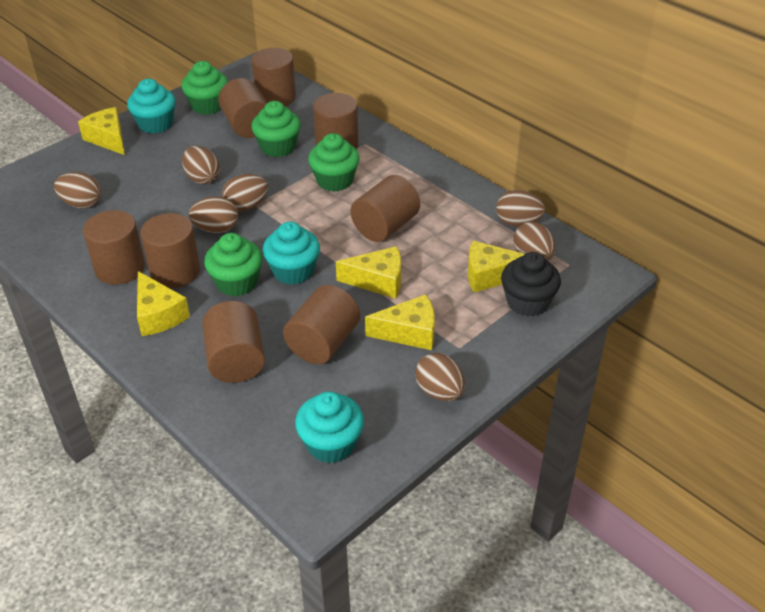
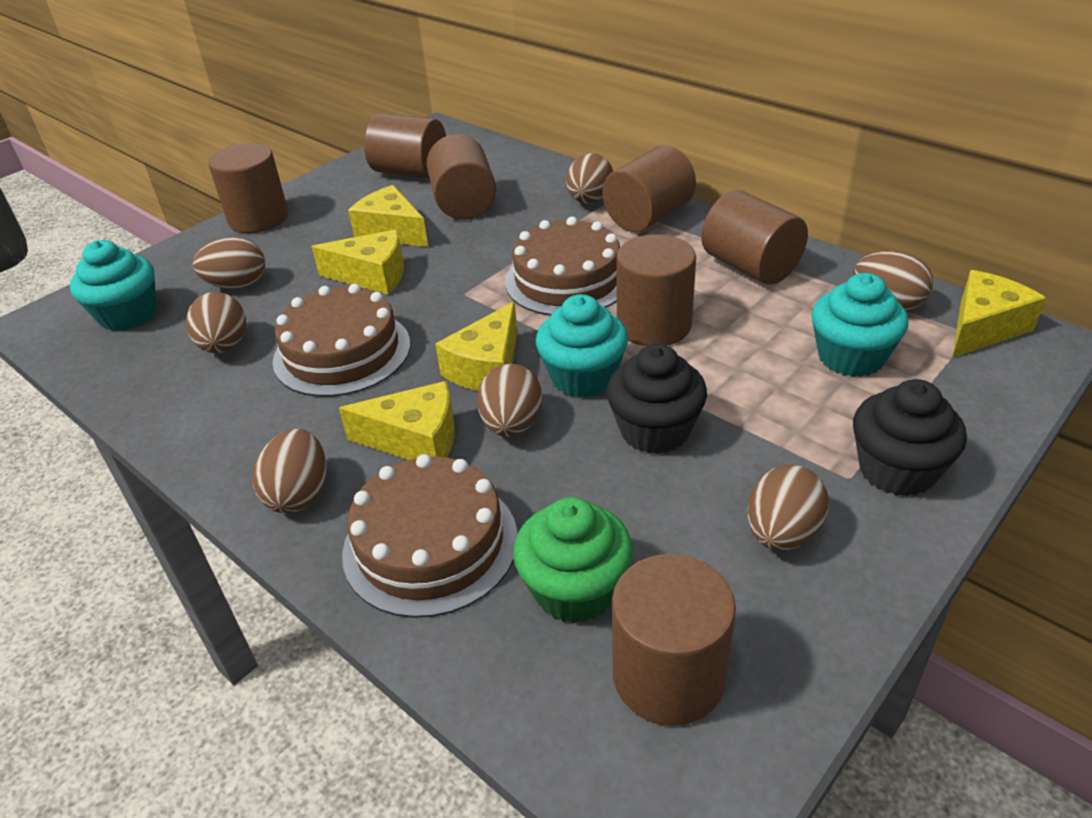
black cupcake: [501,252,561,317] = 1 -> [607,344,707,454] [853,379,967,497] = 2
brown cake: none = 0 -> [272,284,410,397] [342,454,518,618] [505,217,620,316] = 3
brown cylinder: [83,210,145,285] [140,213,200,288] [202,301,265,383] [218,78,267,138] [251,48,296,106] [283,285,360,364] [313,93,359,149] [351,175,420,242] = 8 -> [208,143,288,233] [364,113,446,178] [427,134,496,220] [603,145,696,232] [612,554,736,726] [616,234,696,346] [701,190,808,284] = 7
green cupcake: [181,61,228,115] [204,233,263,296] [251,101,301,157] [308,133,360,192] = 4 -> [513,497,633,624] = 1

